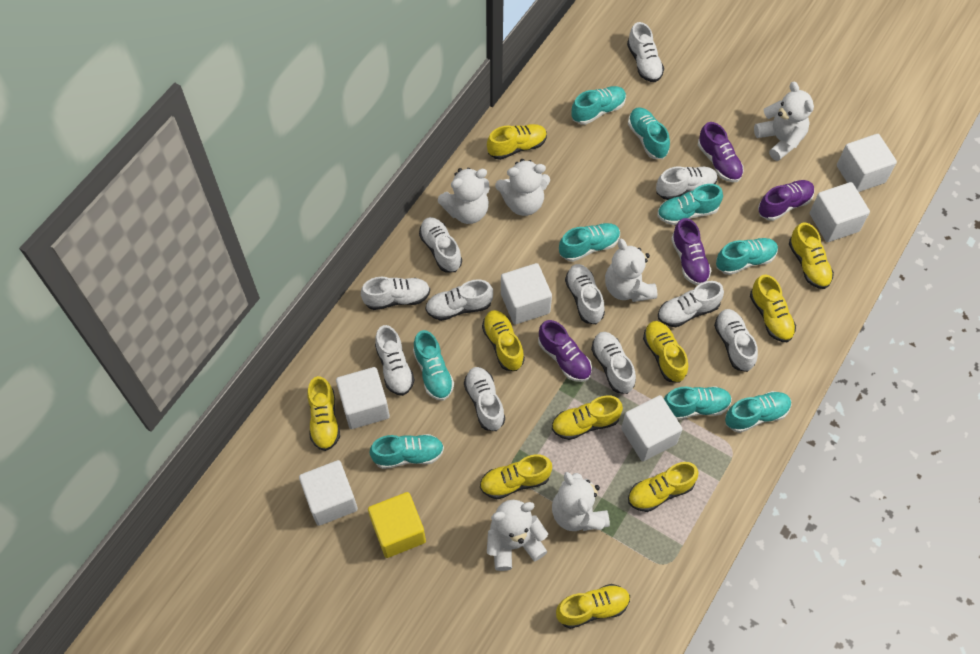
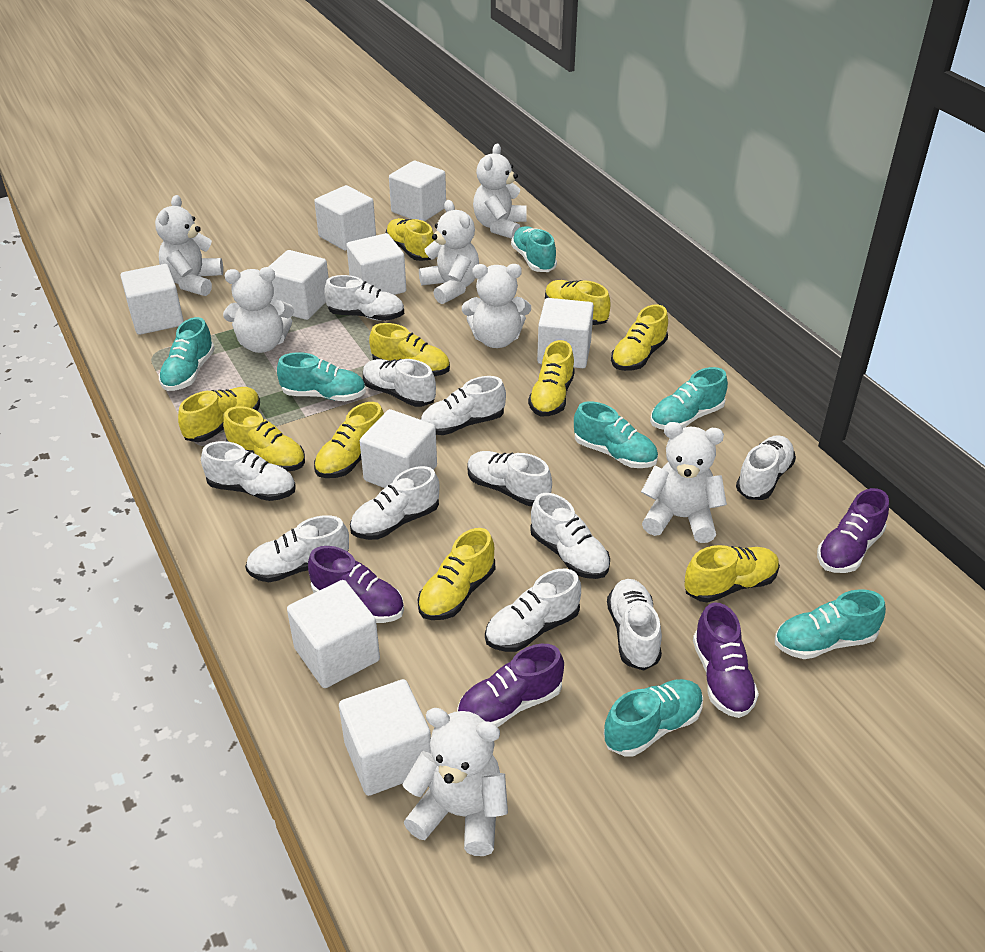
turquoise shoe: [370,434,444,469] [413,330,454,401] [559,223,620,262] [572,86,626,125] [628,107,670,159] [657,184,723,225] [664,386,732,420] [716,238,778,275] [725,391,791,433] = 9 -> [159,317,215,391] [277,352,366,401] [511,226,557,272] [574,401,658,468] [604,679,703,757] [650,367,728,430] [775,589,886,659] = 7
white cube: [299,460,358,526] [336,367,390,429] [501,263,552,325] [621,395,683,461] [810,182,870,242] [837,134,897,192] = 6 -> [120,264,184,335] [269,250,329,320] [287,580,380,688] [314,185,376,250] [339,679,431,796] [346,233,406,295] [360,409,437,488] [389,161,446,221] [537,298,594,368] = 9
white teddy bear: [437,168,490,224] [487,500,548,571] [495,159,550,216] [552,472,610,531] [605,239,657,302] [754,82,814,161] = 6 -> [155,195,223,296] [223,267,294,353] [402,708,508,856] [419,200,479,304] [462,264,531,348] [473,144,527,239] [641,422,727,543] = 7
yellow cube: [368,492,426,558] = 1 -> none = 0

